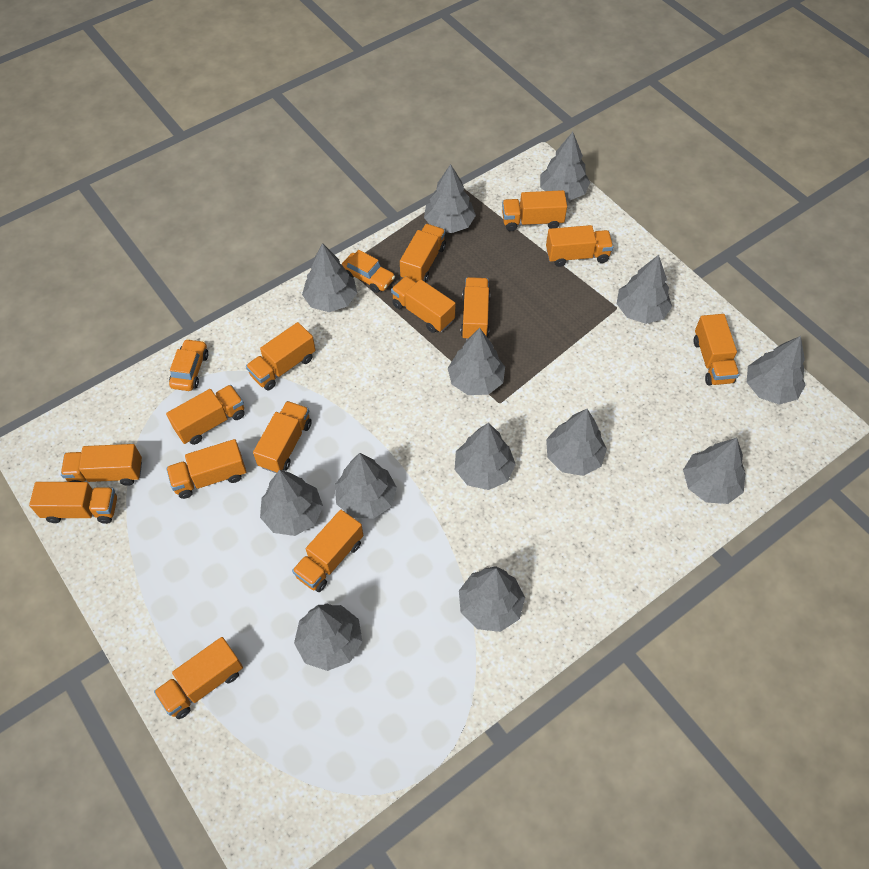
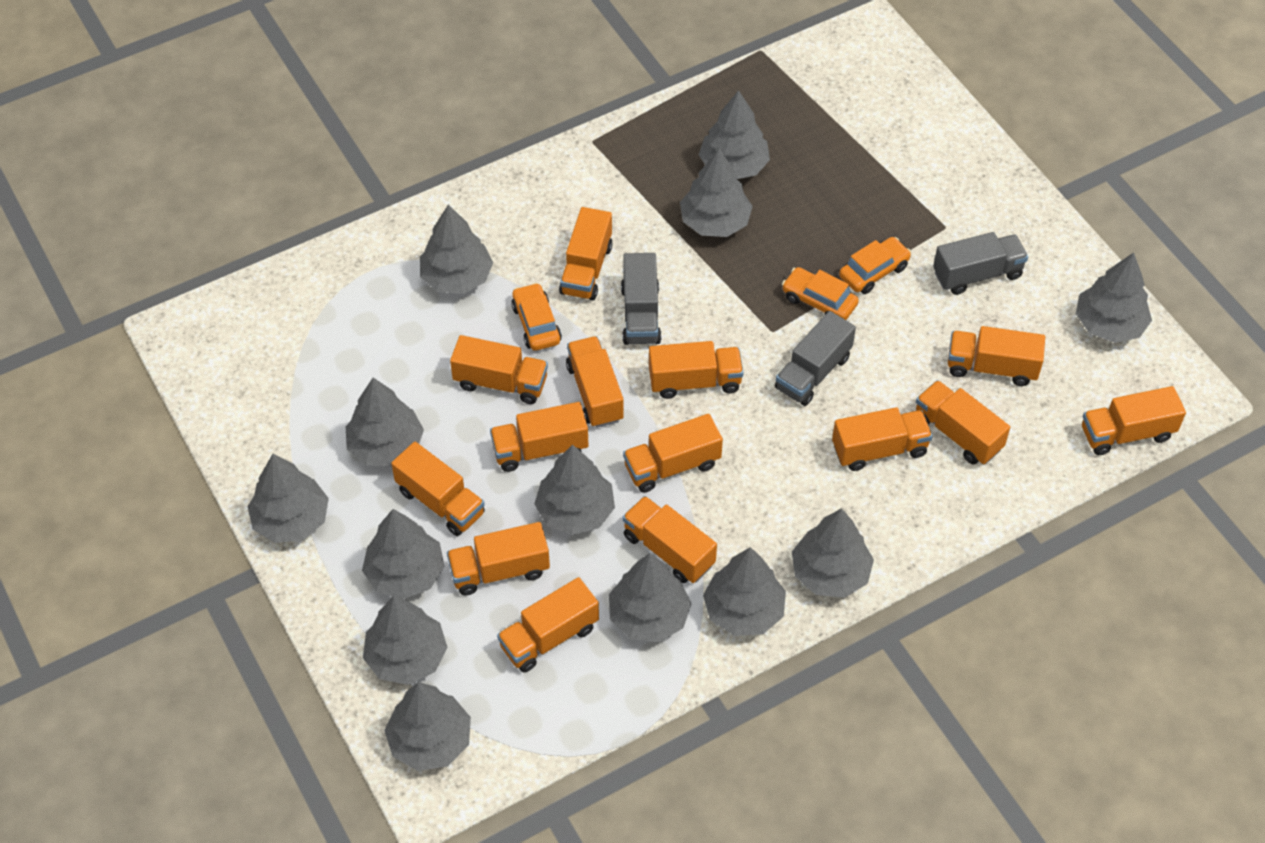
grey truck: none = 0 -> [621,253,661,345] [775,311,856,406] [933,232,1028,295] = 3
orange car: [169,339,208,391] [341,250,395,293] = 2 -> [511,283,562,351] [782,267,859,320] [839,237,911,294] = 3

